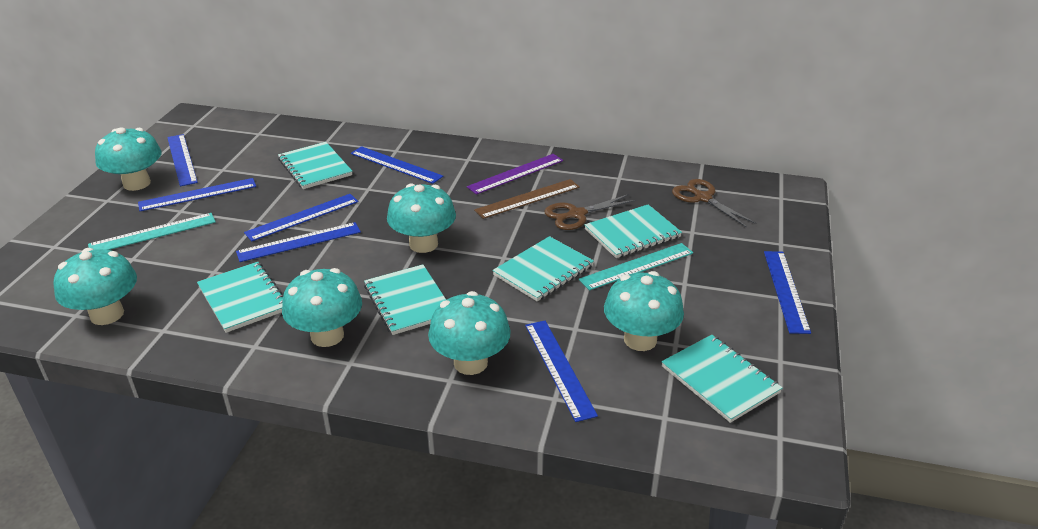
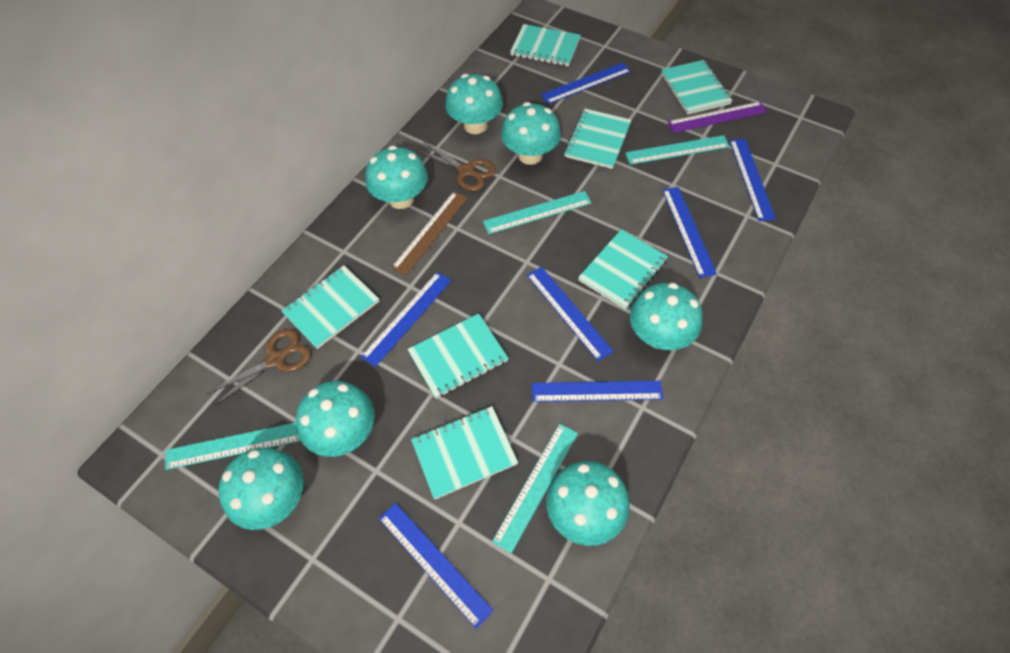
turquoise mushroom: [54,248,137,325] [95,127,162,191] [282,268,362,347] [387,183,456,253] [428,291,511,375] [604,271,684,351] = 6 -> [219,447,304,530] [296,381,375,457] [366,146,428,209] [445,74,503,134] [501,102,561,165] [546,461,630,546] [630,283,703,350] = 7
turquoise notebook: [197,262,283,333] [278,142,353,189] [364,264,446,335] [492,236,594,301] [584,204,682,258] [661,335,783,423] = 6 -> [281,266,379,349] [407,313,509,398] [411,406,518,499] [510,24,581,66] [564,108,631,169] [578,229,668,309] [661,60,733,115] = 7
turquoise ruler: [88,213,216,250] [579,243,693,290] = 2 -> [165,422,301,470] [483,191,592,234] [492,424,578,554] [625,135,730,165] = 4

